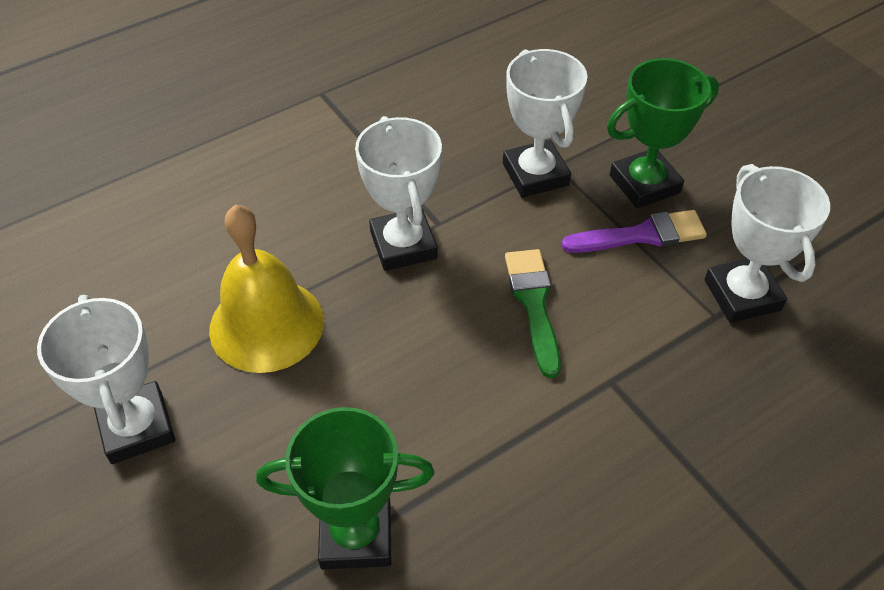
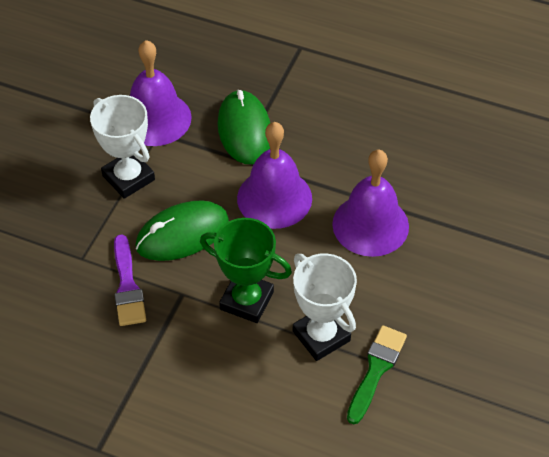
green mouse: none = 0 -> [135,200,229,261] [217,90,270,164] = 2
green trophy: [256,407,434,569] [607,58,719,209] = 2 -> [200,218,292,323] = 1
purple bell: none = 0 -> [130,40,192,146] [237,122,312,229] [332,150,409,257] = 3
white trophy: [37,295,175,464] [355,116,442,271] [503,49,587,198] [704,164,830,323] = 4 -> [90,95,155,199] [293,253,357,361] = 2
yellow bell: [209,205,324,373] = 1 -> none = 0

